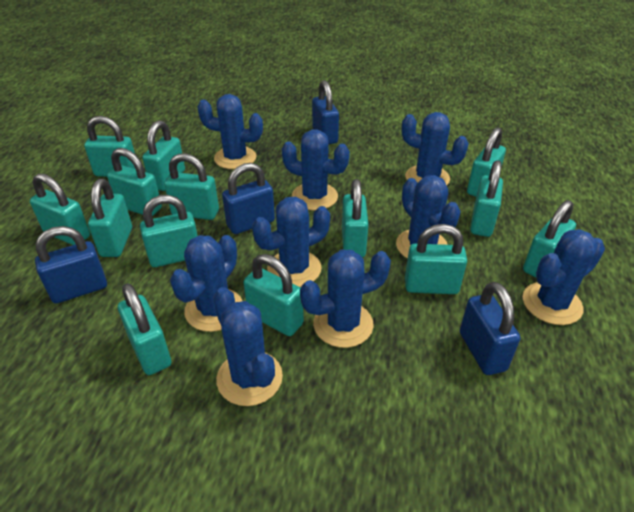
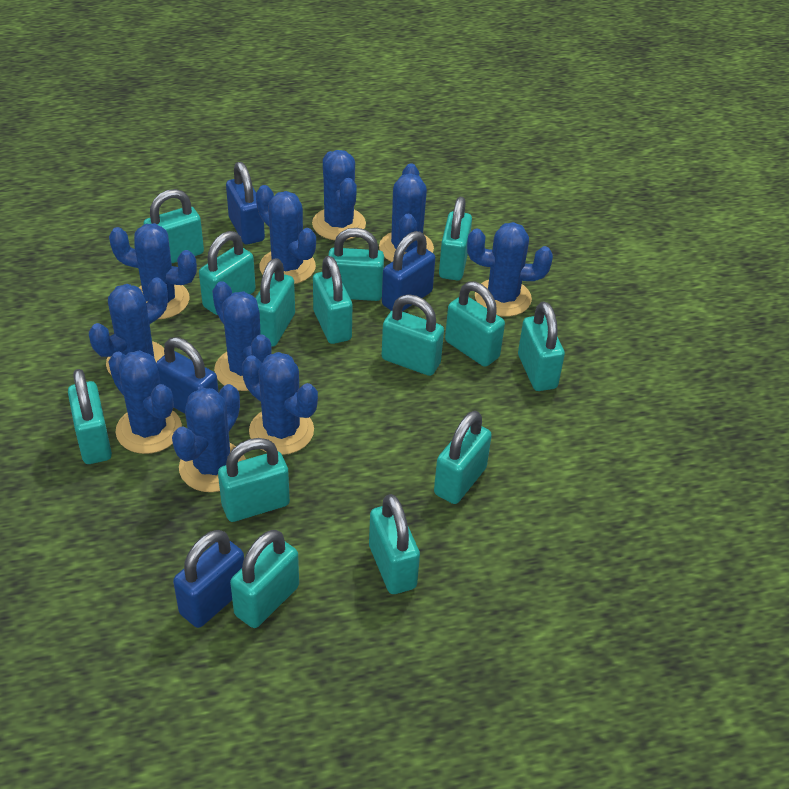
blue cactus: [170,235,242,332] [197,94,263,169] [213,287,283,406] [252,197,330,287] [282,129,350,210] [300,249,391,348] [396,175,461,259] [401,112,469,186] [523,229,605,325] = 9 -> [89,277,168,376] [109,223,197,319] [109,350,182,454] [172,384,246,492] [212,281,272,391] [242,352,318,455] [256,185,316,284] [312,150,366,240] [379,163,434,262] [467,222,553,317] = 10

